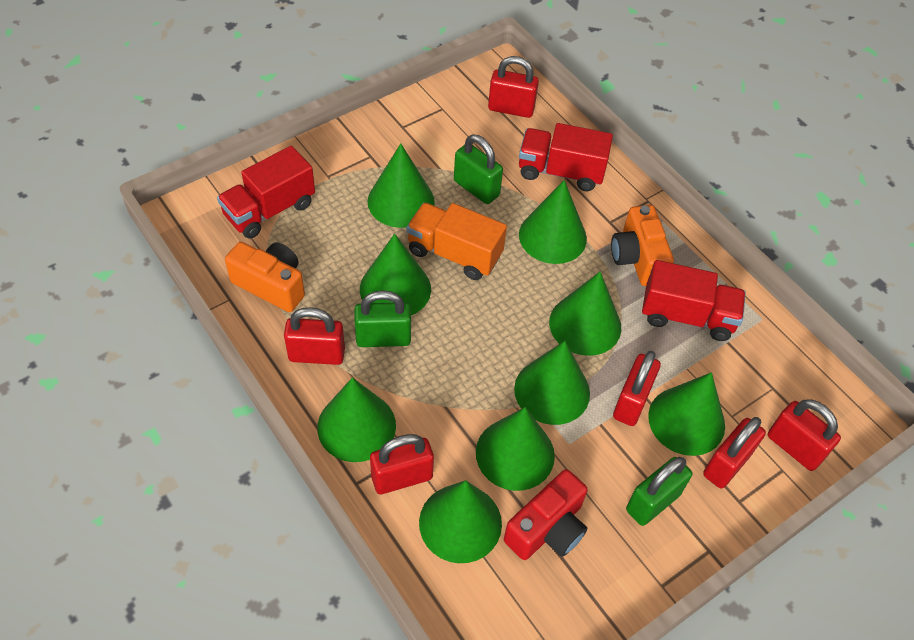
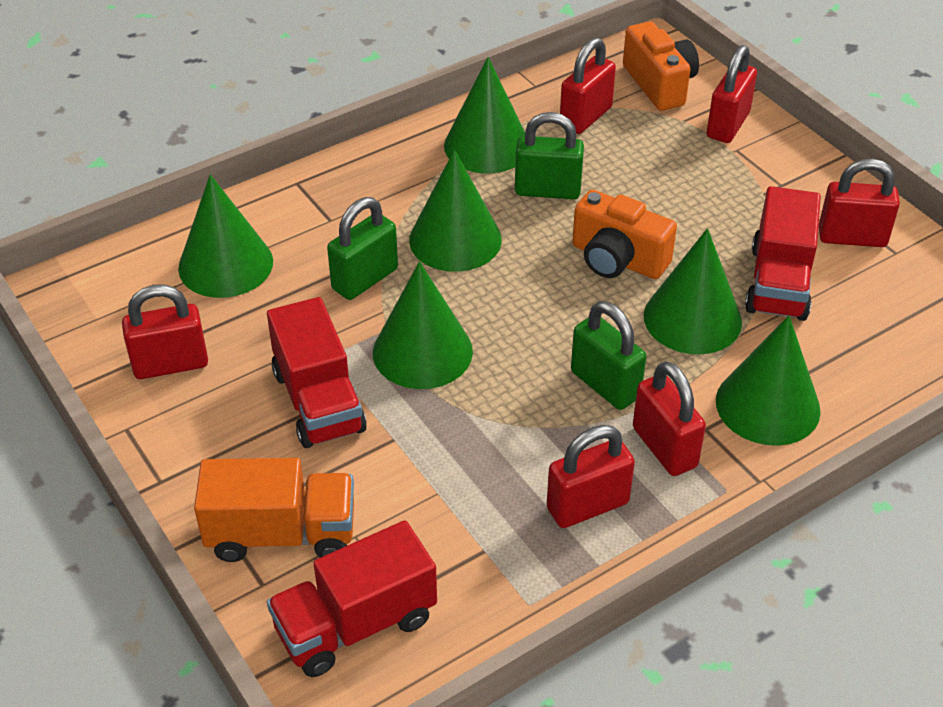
green cone: [317,377,396,462] [360,234,431,315] [367,143,435,228] [419,480,502,563] [476,407,555,491] [514,341,590,425] [519,180,587,264] [549,272,621,356] [648,372,725,456] = 9 -> [178,174,273,298] [373,261,473,389] [409,150,502,272] [444,57,525,174] [644,228,742,354] [716,315,821,446] = 6
red camera: [504,469,588,560] = 1 -> none = 0

